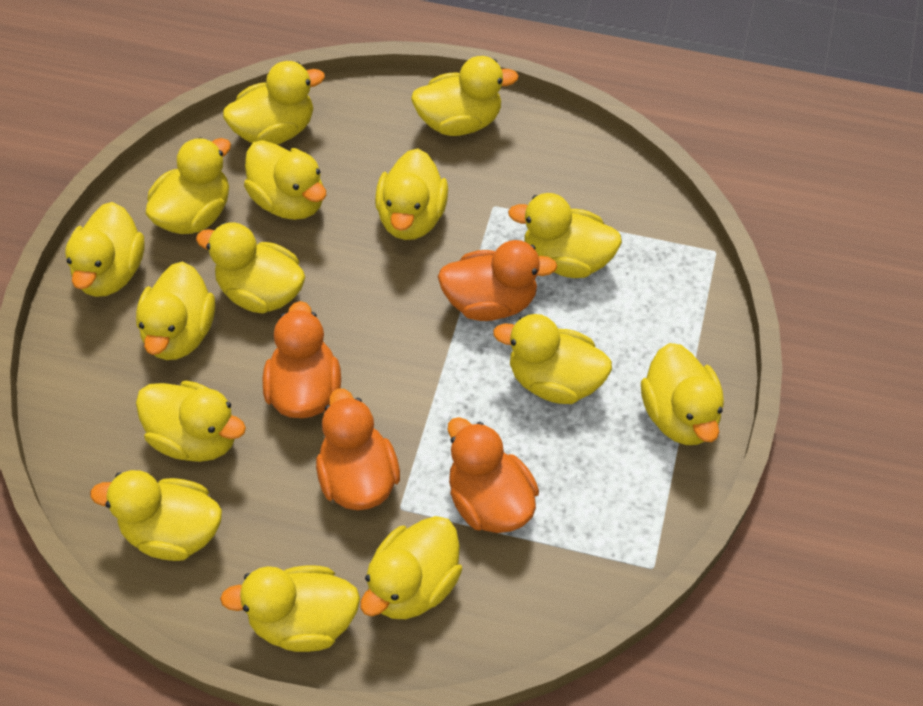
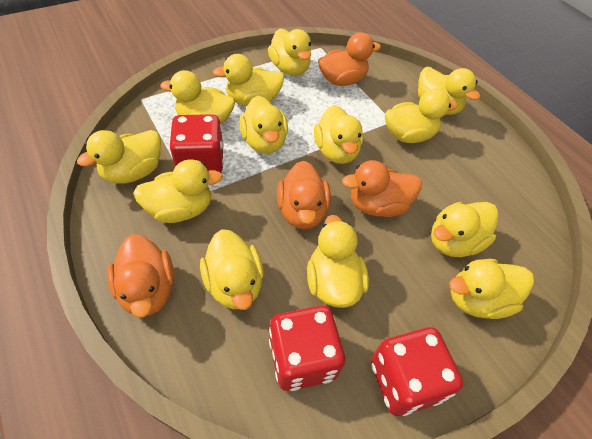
red dice: none = 0 -> [169,114,224,173] [269,306,345,391] [371,327,463,416] = 3
yellow duck: [65,202,145,297] [90,470,222,561] [136,262,215,360] [136,381,246,462] [146,137,231,234] [196,222,305,313] [220,565,360,652] [223,61,325,145] [244,140,326,220] [360,516,462,619] [375,148,448,240] [411,56,519,136] [493,314,612,404] [508,193,622,278] [641,343,724,445] = 15 -> [77,130,161,184] [133,160,223,223] [160,70,235,124] [200,229,264,310] [213,54,284,106] [239,96,288,154] [268,28,311,76] [307,215,369,308] [314,105,363,164] [385,88,458,143] [418,67,480,115] [431,202,498,257] [449,259,534,319] = 13

